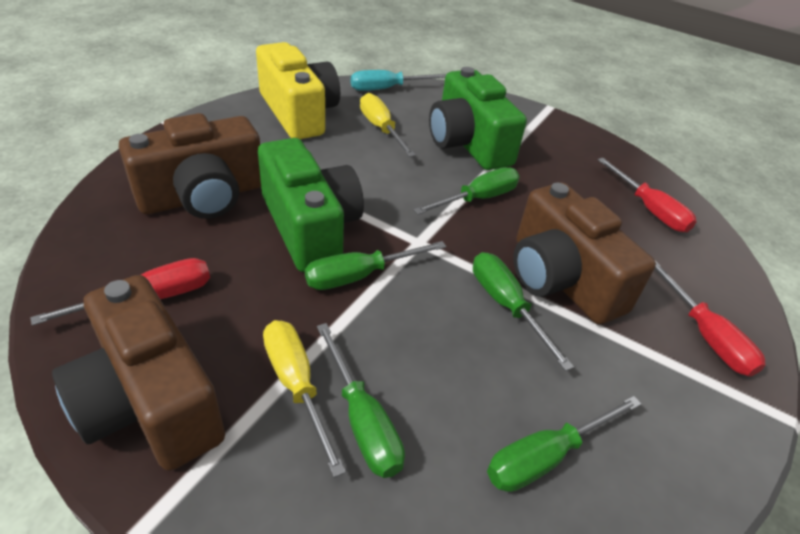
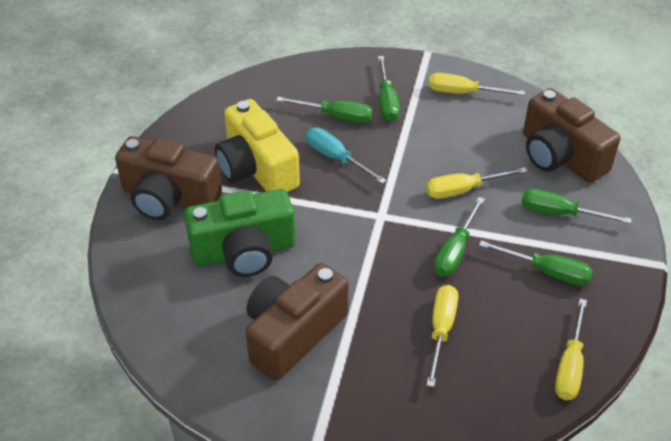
green camera: [258,138,364,272] [429,67,527,170] = 2 -> [184,189,295,277] = 1
red screwdriver: [30,258,210,326] [598,158,697,232] [655,261,766,377] = 3 -> none = 0
yellow screwdriver: [263,320,346,478] [360,93,416,157] = 2 -> [426,167,528,199] [426,285,458,387] [429,73,525,95] [555,299,587,400] = 4

